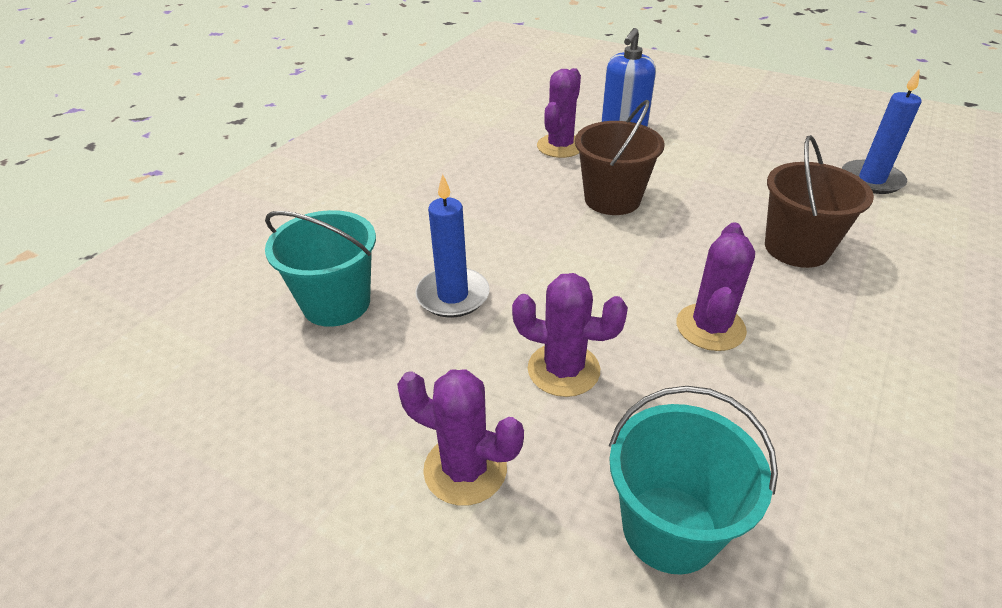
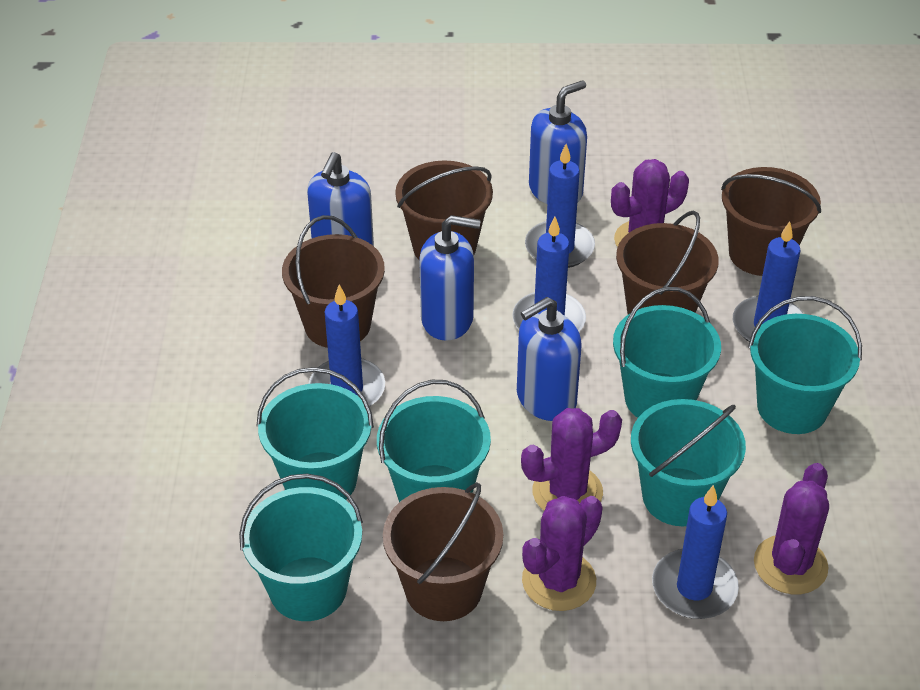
blue candle: [416,173,490,318] [842,68,922,194] = 2 -> [309,285,385,407] [512,217,586,332] [525,144,595,268] [652,485,739,619] [733,221,803,342] = 5
blue soap dispenser: [602,28,656,127] = 1 -> [307,152,374,246] [419,215,481,341] [517,297,582,421] [529,80,587,204] = 4
brown bucket: [575,100,665,215] [765,135,874,268] = 2 -> [282,215,385,348] [383,482,503,621] [395,160,493,260] [616,211,719,314] [721,167,821,276] = 5
turquoise bucket: [265,210,376,327] [609,386,778,575] = 2 -> [239,474,363,621] [256,367,374,500] [377,380,491,502] [613,287,721,418] [631,399,746,526] [748,296,862,434] = 6

